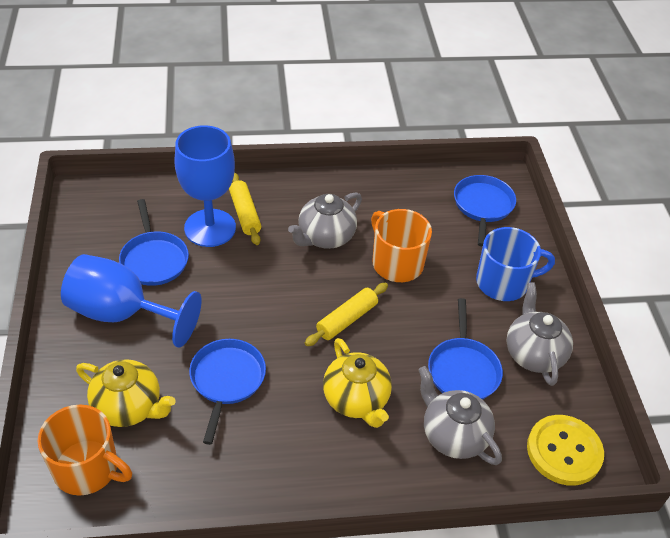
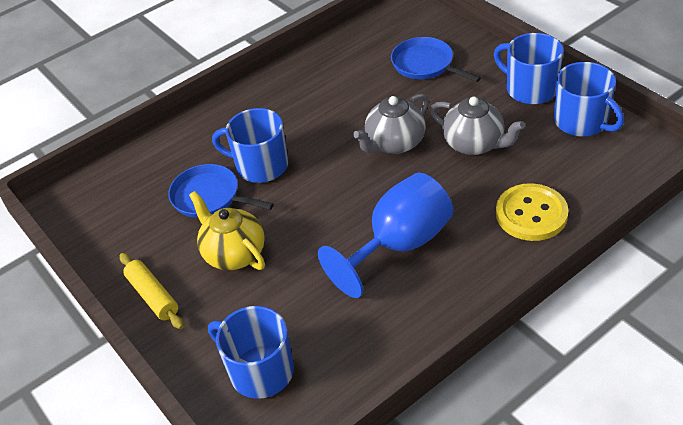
blue goblet: [61,254,202,347] [174,125,236,247] = 2 -> [318,173,453,298] = 1
blue mug: [476,227,555,301] = 1 -> [208,306,294,399] [212,108,288,183] [494,33,564,104] [554,62,624,137] = 4
blue pan: [119,199,189,286] [189,339,266,445] [428,298,503,400] [454,175,516,247] = 4 -> [168,164,274,218] [391,37,481,82] = 2
grey teapot: [288,192,362,249] [418,366,502,465] [506,282,573,386] = 3 -> [353,94,429,154] [430,96,525,155] = 2
orange mug: [38,404,132,496] [371,209,432,282] = 2 -> none = 0
yellow rolling pin: [229,172,261,245] [305,283,388,346] = 2 -> [120,253,184,329] = 1
yellow teapot: [76,359,176,427] [323,338,392,428] = 2 -> [189,191,265,270] = 1

